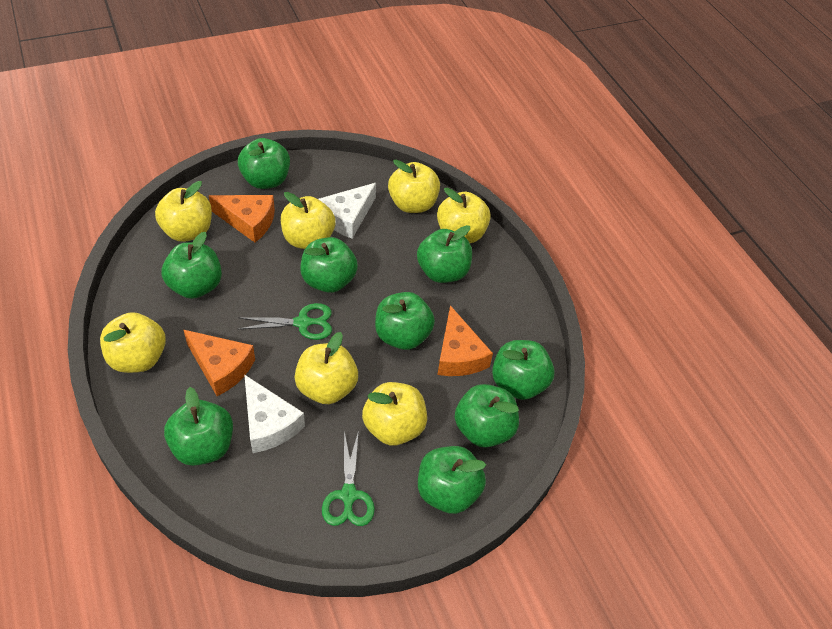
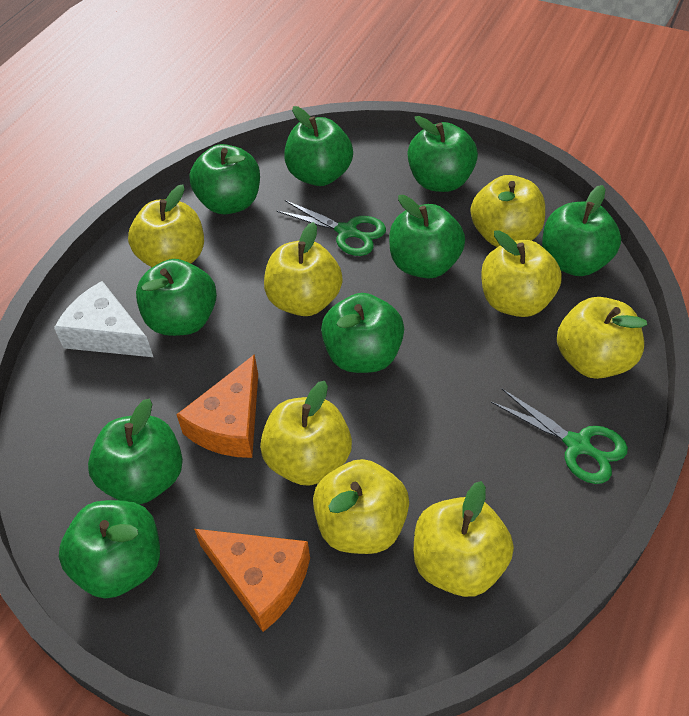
orange cheese: [183,330,255,396] [209,195,275,242] [437,305,493,376] = 3 -> [176,354,258,458] [194,529,310,632] = 2
white cheese: [244,374,305,453] [318,183,376,239] = 2 -> [54,281,153,357] = 1
yellow apple: [100,312,166,373] [155,181,212,242] [281,192,336,249] [295,332,358,404] [362,382,427,446] [388,160,440,213] [437,188,491,243] = 7 -> [128,185,204,267] [260,381,352,486] [264,222,343,316] [313,459,409,554] [414,481,514,597] [471,175,545,247] [481,230,562,317] [557,297,647,379] = 8

